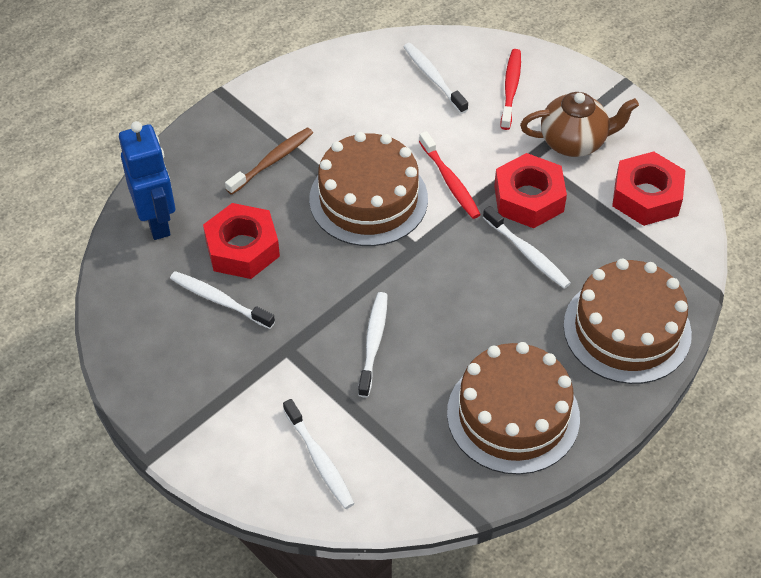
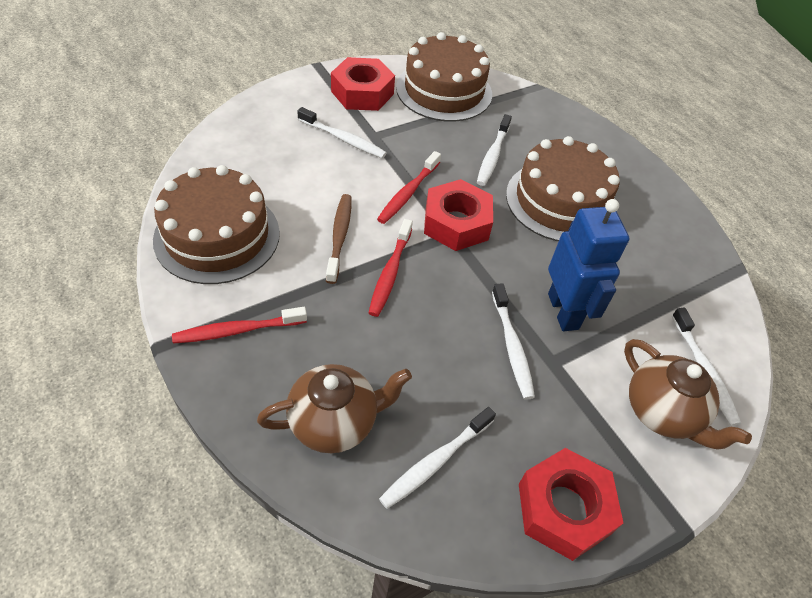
brown teapot: [520,92,639,157] = 1 -> [257,364,412,453] [624,339,752,450] = 2
red toothbrush: [419,131,481,219] [501,49,521,130] = 2 -> [172,307,307,344] [369,219,413,317] [377,151,441,224] = 3

